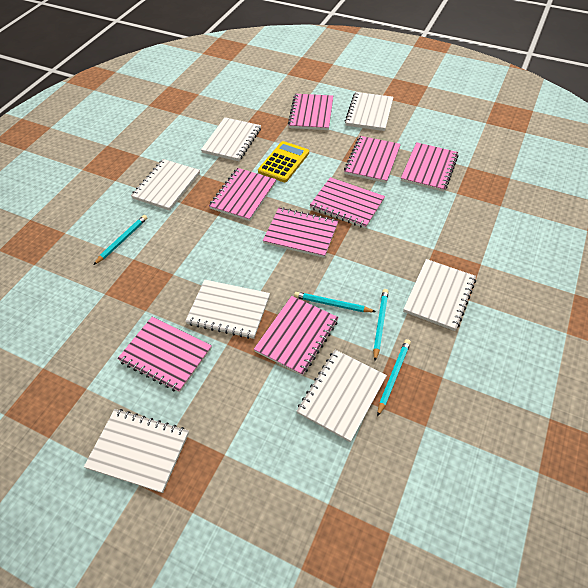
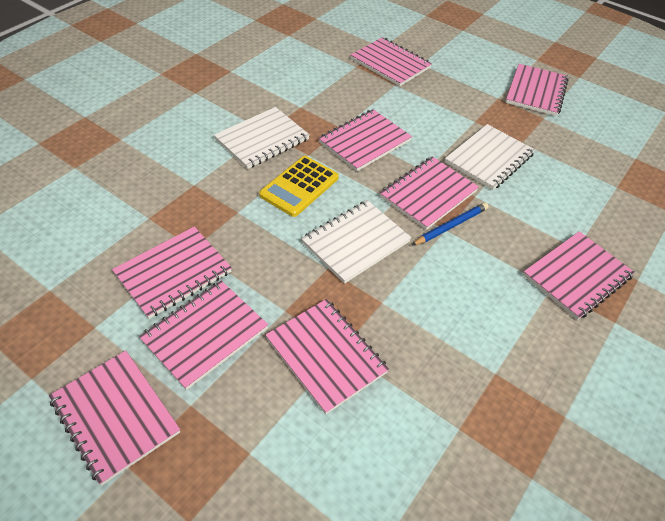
blue pencil: none = 0 -> [411,203,489,246] = 1
pink notebook: [117,317,212,393] [209,168,277,221] [254,296,339,376] [263,207,338,258] [288,94,333,130] [310,177,385,229] [344,136,401,183] [401,142,459,192] = 8 -> [49,351,180,485] [112,227,232,319] [139,281,268,390] [265,299,389,414] [319,109,412,171] [351,37,432,86] [380,157,479,230] [506,64,569,116] [523,231,635,320] = 9
turquoise pencil: [94,215,148,265] [294,292,376,312] [373,289,389,361] [377,339,411,417] = 4 -> none = 0
white notebook: [84,409,189,493] [131,159,200,211] [185,280,270,339] [201,117,261,161] [297,350,387,442] [345,92,393,131] [403,259,476,331] = 7 -> [214,107,310,169] [301,200,412,284] [445,124,535,190] = 3

